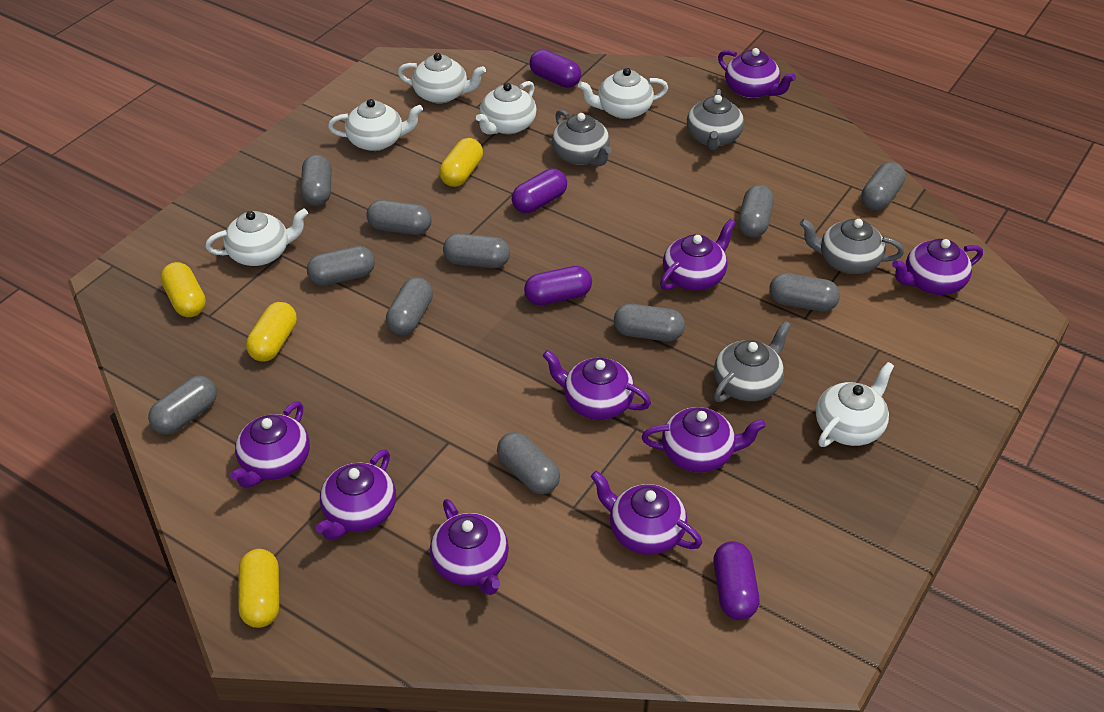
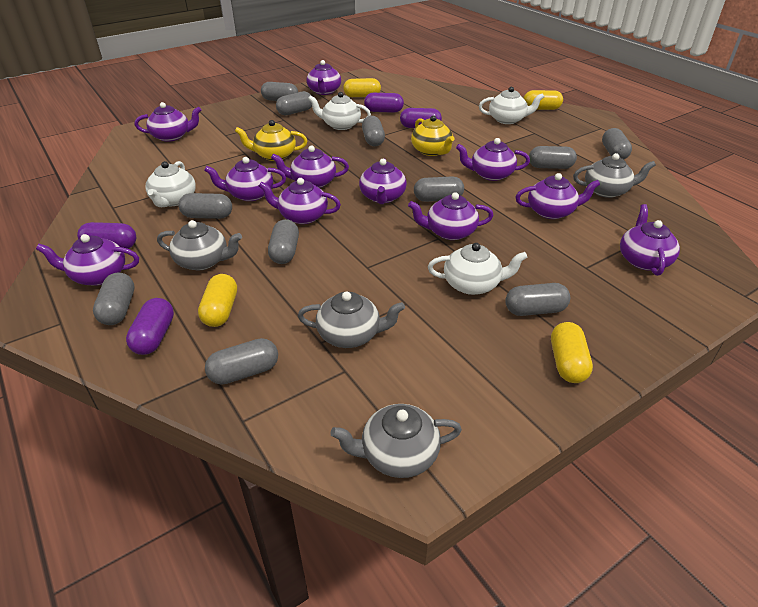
purple teapot: [230,401,310,488] [316,449,396,540] [430,499,509,595] [543,350,651,420] [591,471,702,555] [642,407,766,473] [660,219,736,291] [718,48,796,99] [892,239,983,295] = 9 -> [36,234,139,286] [135,102,201,142] [204,157,286,201] [259,178,341,224] [271,145,349,188] [307,60,341,95] [359,159,407,204] [408,192,494,240] [456,138,530,181] [516,173,600,219] [620,204,680,276] = 11
white teapot: [205,209,308,266] [328,99,423,151] [398,53,486,104] [476,81,536,134] [578,68,668,119] [816,362,894,447] = 6 -> [145,161,196,207] [308,92,371,130] [428,243,528,295] [479,87,544,124] = 4
yellow teapot: none = 0 -> [235,120,307,161] [411,115,455,156] = 2

